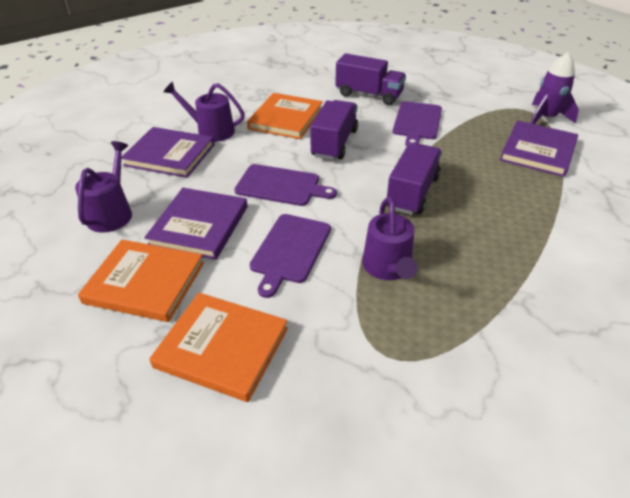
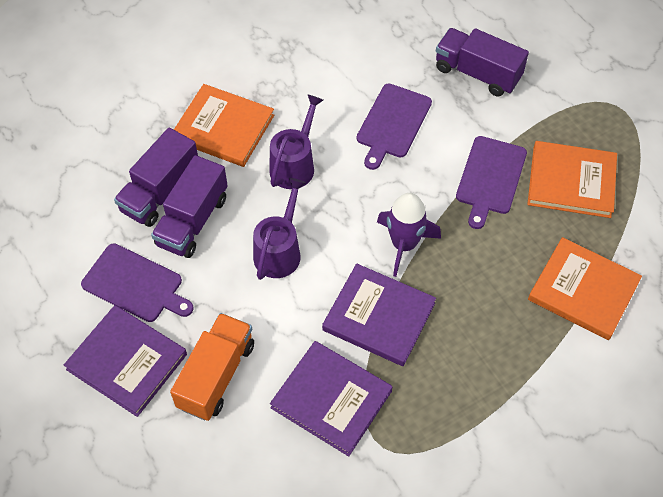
orange truck: none = 0 -> [170,313,254,421] = 1
purple watering can: [75,141,132,232] [164,82,245,142] [362,196,417,280] = 3 -> [253,178,306,280] [269,94,323,189] = 2

